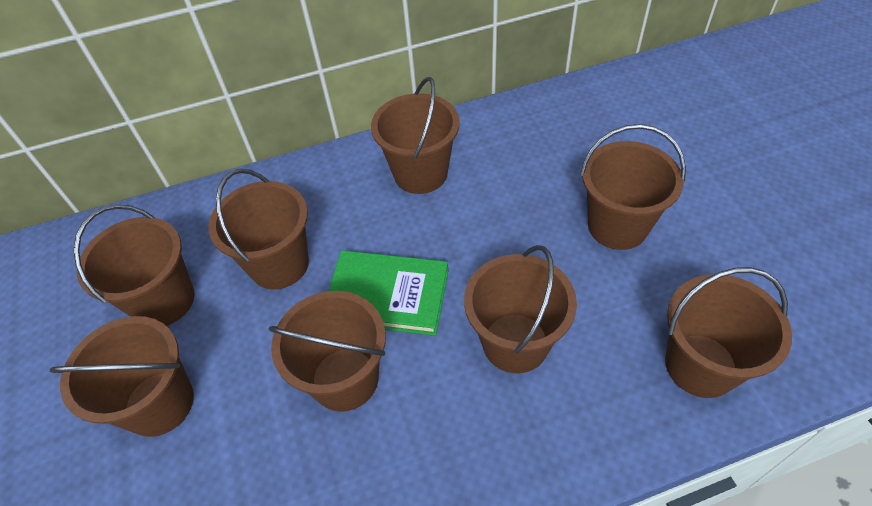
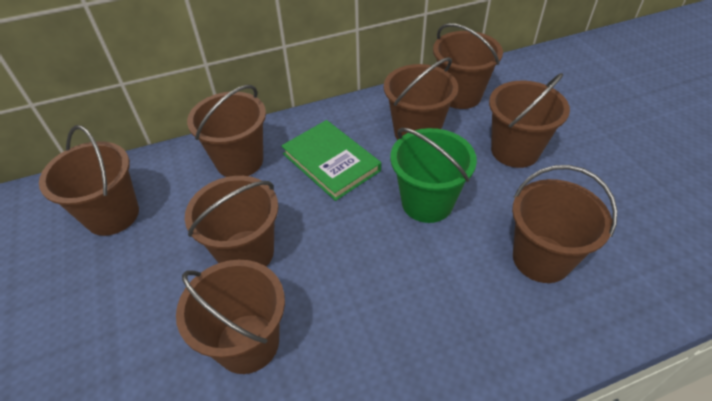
green bucket: none = 0 -> [390,128,477,223] = 1

